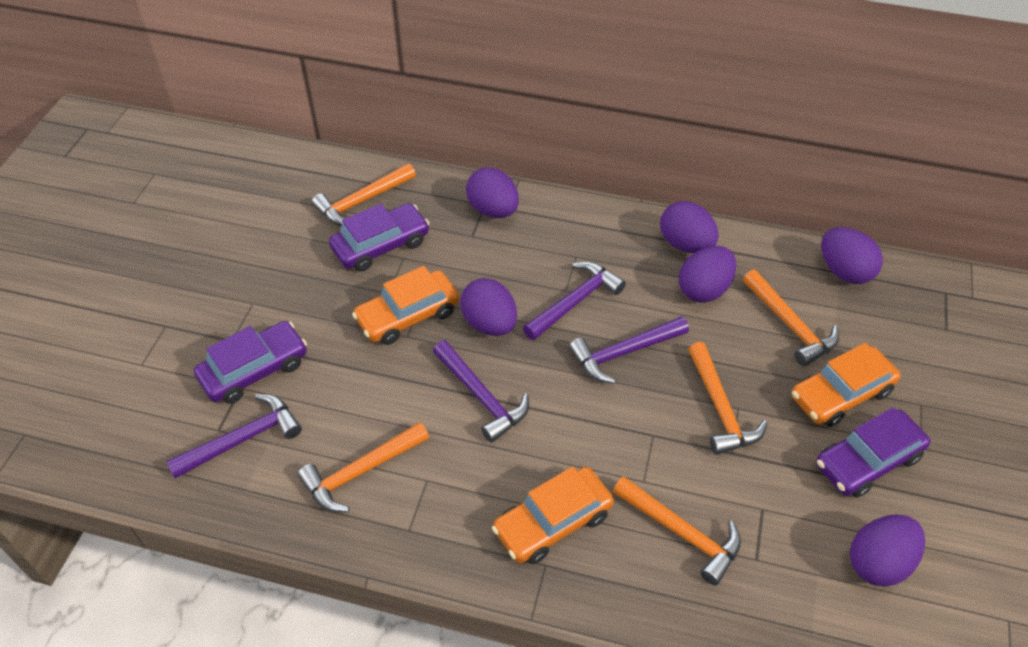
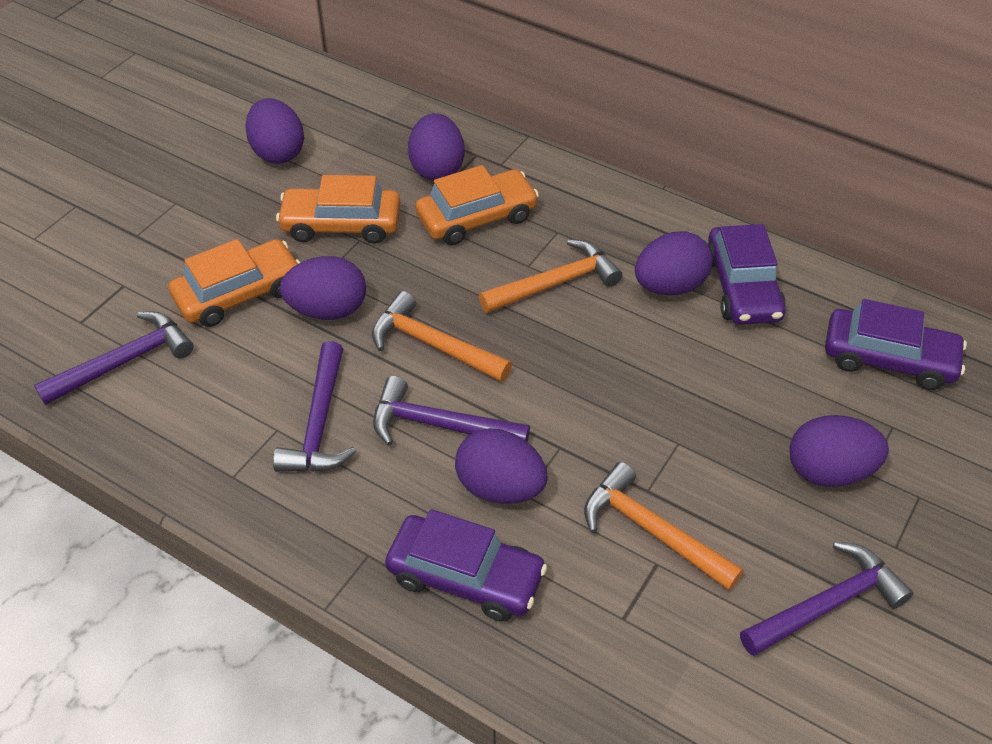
orange hammer: [298,422,429,512] [312,164,416,226] [613,476,741,585] [688,342,768,455] [743,270,839,366] = 5 -> [372,291,512,382] [479,239,623,313] [584,462,743,591] = 3

